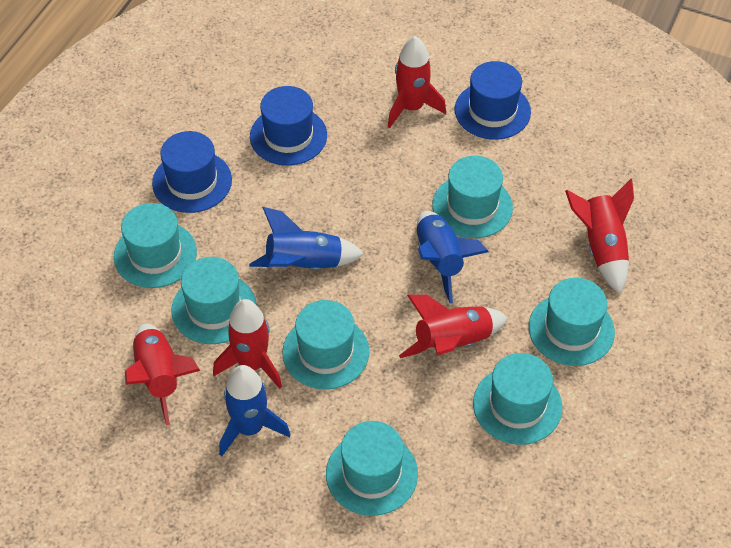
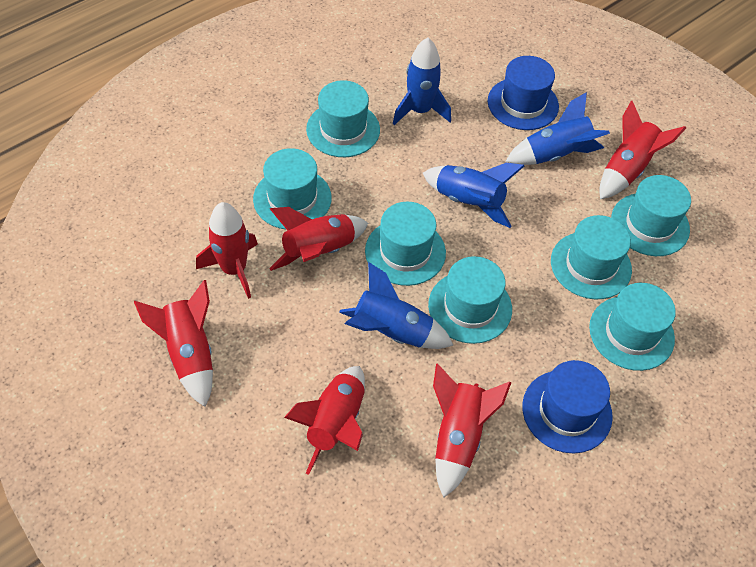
blue hat: [152,131,232,213] [250,86,327,166] [455,61,531,140] = 3 -> [488,56,559,130] [522,360,613,453] = 2
blue rocket: [219,365,291,456] [249,207,364,270] [417,211,489,303] = 3 -> [339,262,453,349] [393,37,451,125] [423,163,524,228] [506,92,610,165] = 4
red rocket: [125,323,200,425] [213,299,282,389] [388,36,446,128] [399,295,508,358] [565,179,634,294] = 5 -> [134,280,213,407] [196,202,258,299] [269,207,368,271] [284,366,365,475] [433,364,512,498] [599,101,686,199] = 6

